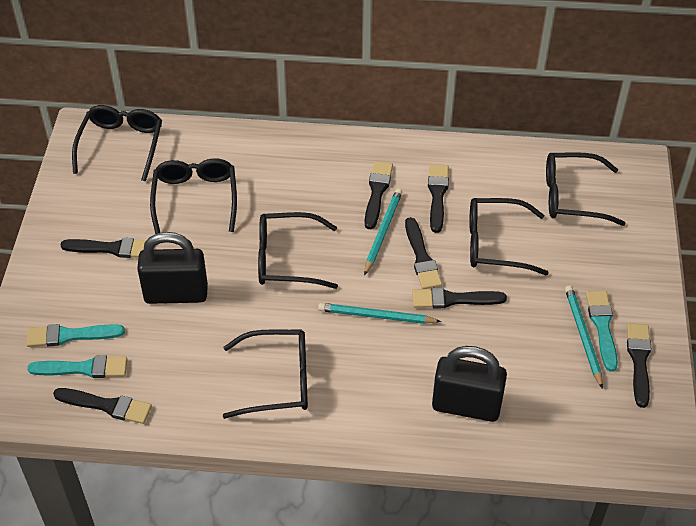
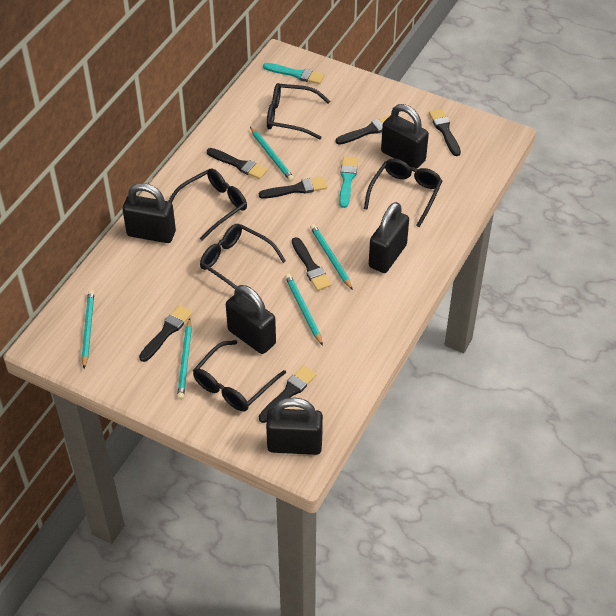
black glasses: [72,105,162,181] [150,158,237,234] [223,329,308,419] [258,212,338,289] [469,198,549,275] [546,152,626,226] = 6 -> [169,168,247,241] [193,340,286,411] [200,224,286,289] [267,83,330,140] [364,159,442,227] = 5
black padlock: [137,232,208,304] [432,346,507,422] = 2 -> [122,183,176,243] [226,285,276,354] [266,397,323,455] [369,202,409,273] [381,104,429,169] = 5
turquoise brush: [26,324,125,347] [27,355,127,378] [586,291,618,372] = 3 -> [263,63,324,84] [339,156,358,208] = 2
turquoise pencil: [318,303,441,324] [364,188,402,276] [565,285,603,389] = 3 -> [82,290,94,368] [177,318,192,400] [250,127,294,181] [285,274,323,346] [310,224,353,290] = 5

